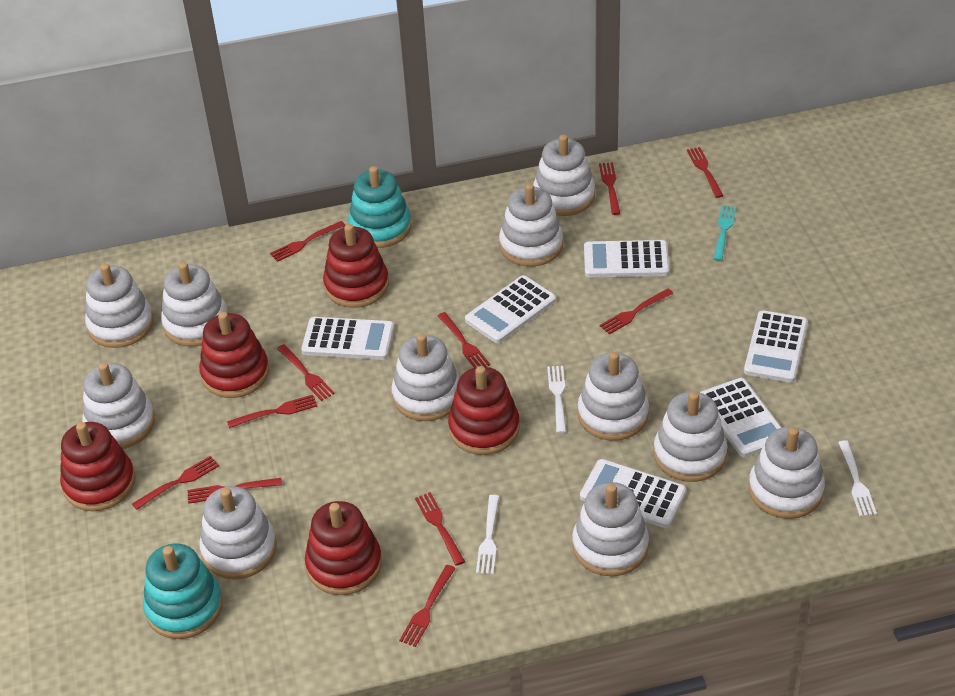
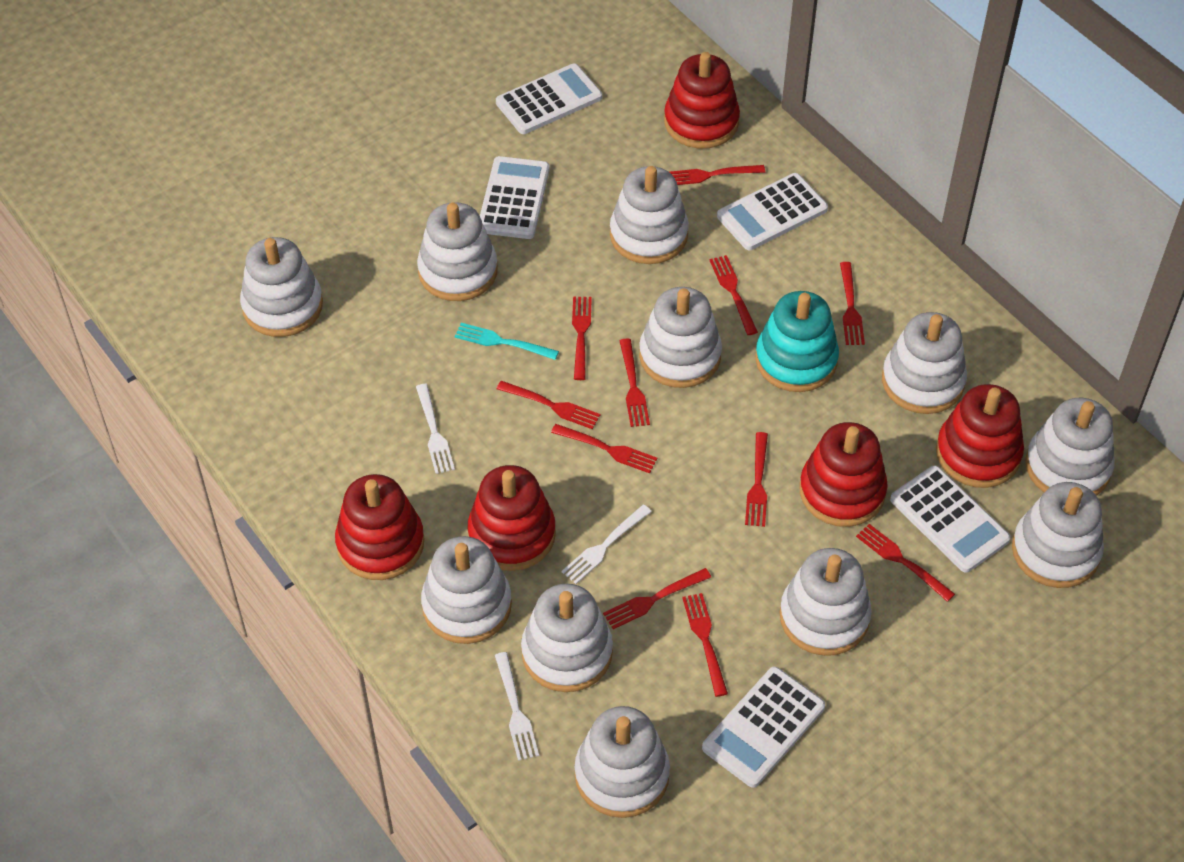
turquoise stacking toy: [143,543,223,639] [348,166,412,248] = 2 -> [755,291,839,392] = 1
white calculator: [301,317,394,360] [465,275,556,343] [580,459,686,528] [584,240,669,277] [700,378,782,457] [744,310,808,383] = 6 -> [480,156,550,239] [496,63,602,134] [702,667,825,788] [717,173,828,250] [890,466,1011,573] = 5

